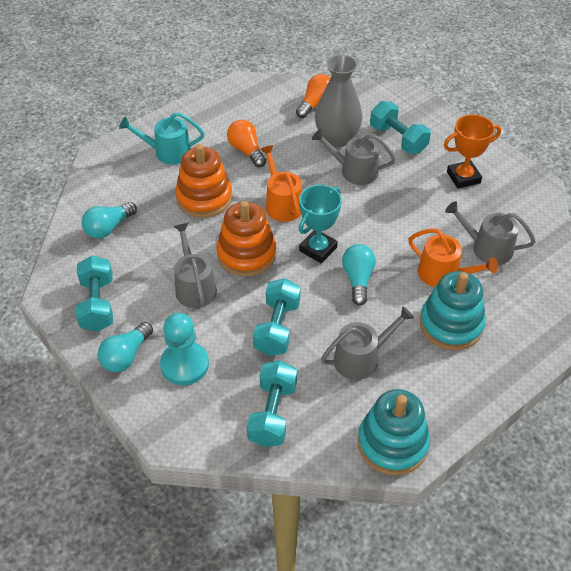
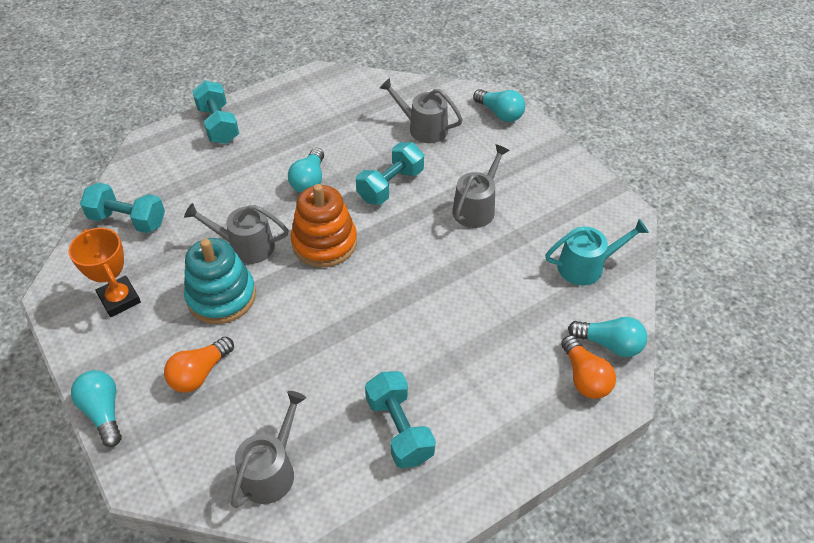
grey vase: [315,54,362,147] = 1 -> none = 0
orange stacking toy: [175,144,233,218] [217,201,277,276] = 2 -> [291,184,357,267] = 1
orange watering can: [260,145,302,222] [408,229,498,287] = 2 -> none = 0
turquoise light bulb: [82,202,137,239] [98,322,153,372] [342,244,376,306] = 3 -> [71,370,122,447] [288,148,324,193] [473,89,525,122] [568,317,647,357] = 4
turquoise pawn: [160,313,209,385] = 1 -> none = 0
turquoise stacking toy: [358,389,430,475] [420,271,486,350] = 2 -> [184,238,256,324] = 1
turquoise trophy: [299,185,342,263] = 1 -> none = 0

